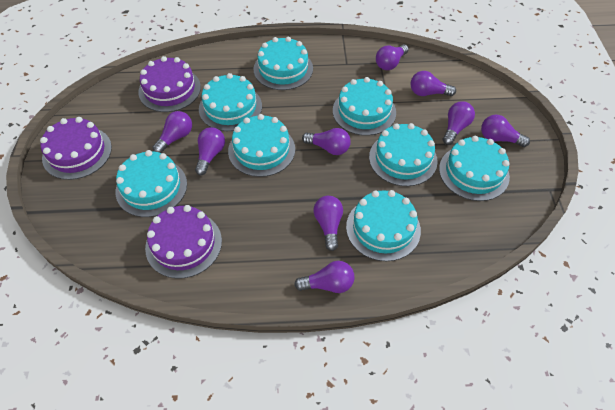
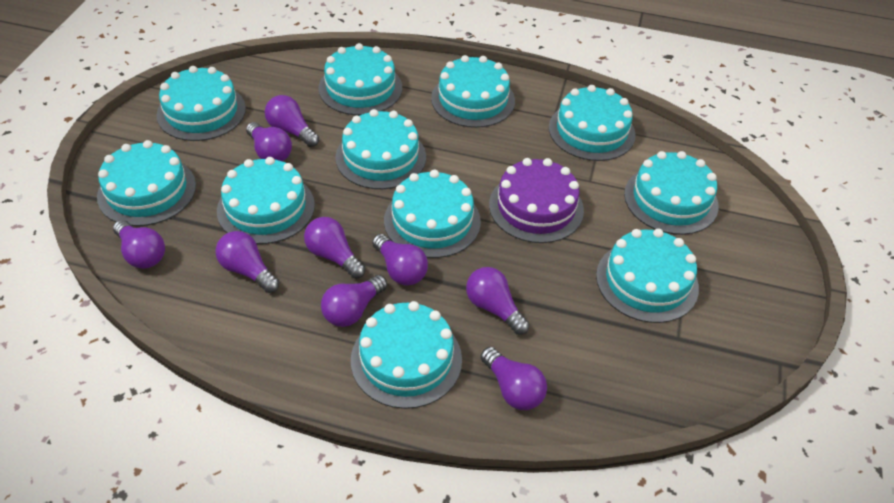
purple cake: [40,117,112,180] [138,56,201,112] [145,205,222,279] = 3 -> [489,158,584,243] = 1
turquoise cake: [116,150,187,217] [199,73,262,131] [228,114,295,177] [253,37,313,90] [333,77,396,136] [346,190,421,261] [369,123,438,186] [439,136,510,201] = 8 -> [97,140,196,226] [156,66,246,141] [217,157,315,244] [319,43,402,115] [335,109,426,189] [351,301,462,409] [384,170,481,258] [431,55,515,128] [549,85,636,161] [596,229,699,323] [624,151,719,235] = 11

